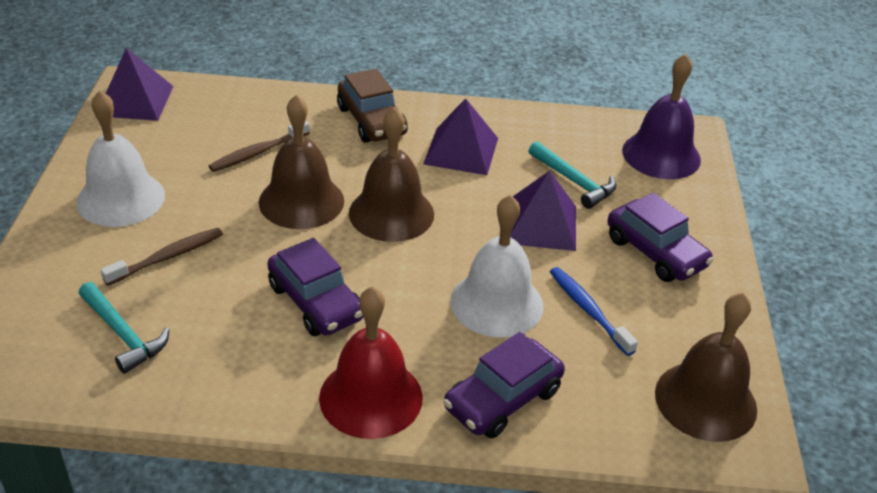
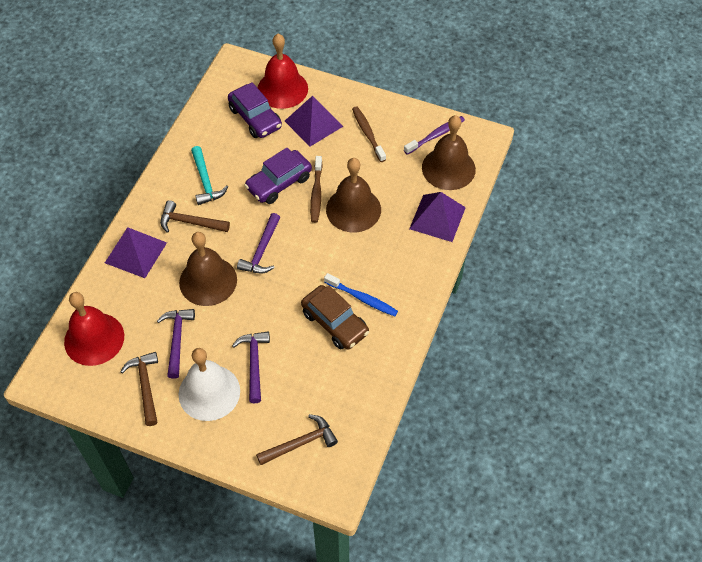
brown hammer: none = 0 -> [120,352,158,426] [160,200,230,233] [256,414,338,465] = 3
purple bell: [622,54,701,179] = 1 -> none = 0
purple car: [267,238,363,336] [443,332,565,439] [608,193,714,282] = 3 -> [228,82,282,138] [244,148,312,204] = 2
purple hammer: none = 0 -> [157,309,195,379] [232,331,270,403] [237,213,280,274] = 3
purple toothbrush: none = 0 -> [404,116,465,155] = 1
red bell: [319,286,423,439] = 1 -> [64,292,124,366] [258,34,308,109] = 2
turquoise hammer: [78,282,170,374] [528,141,616,209] = 2 -> [191,146,228,205] = 1
white bell: [76,91,165,227] [450,195,544,338] = 2 -> [179,348,240,421] = 1

